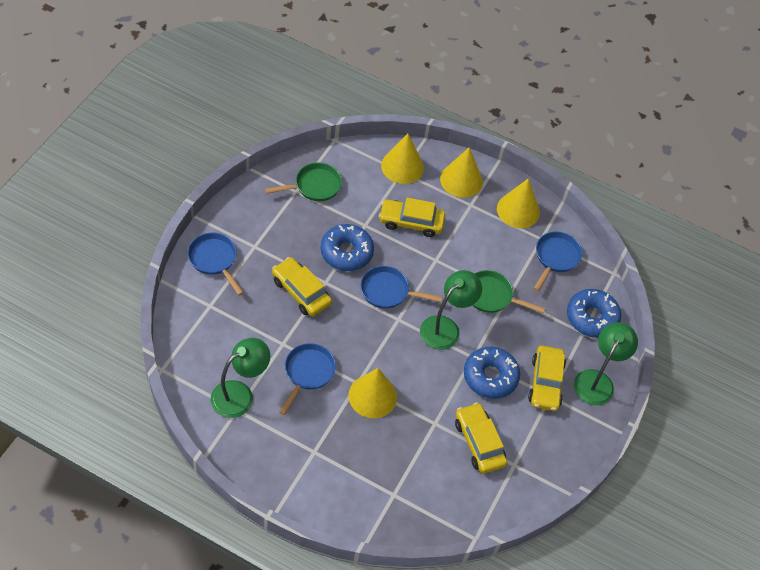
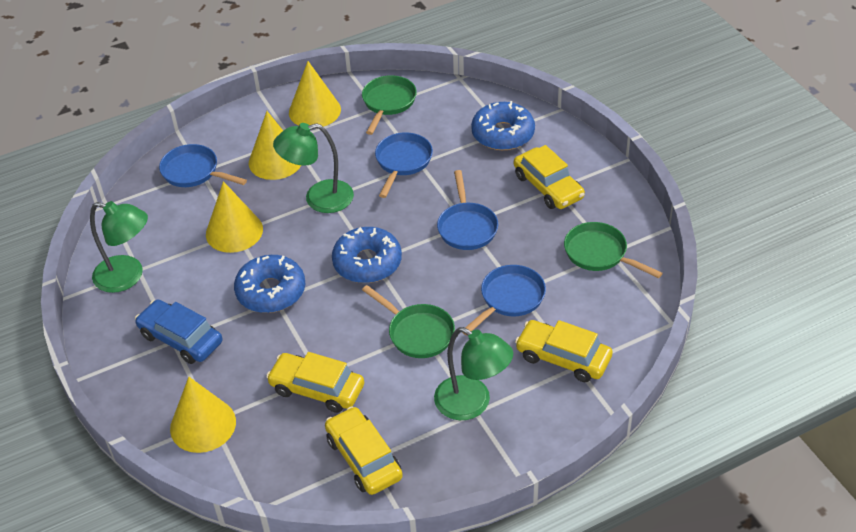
blue car: none = 0 -> [135,299,223,364] = 1
green pan: [265,163,342,201] [472,270,546,313] = 2 -> [362,75,417,135] [362,285,455,358] [564,222,663,278] = 3

